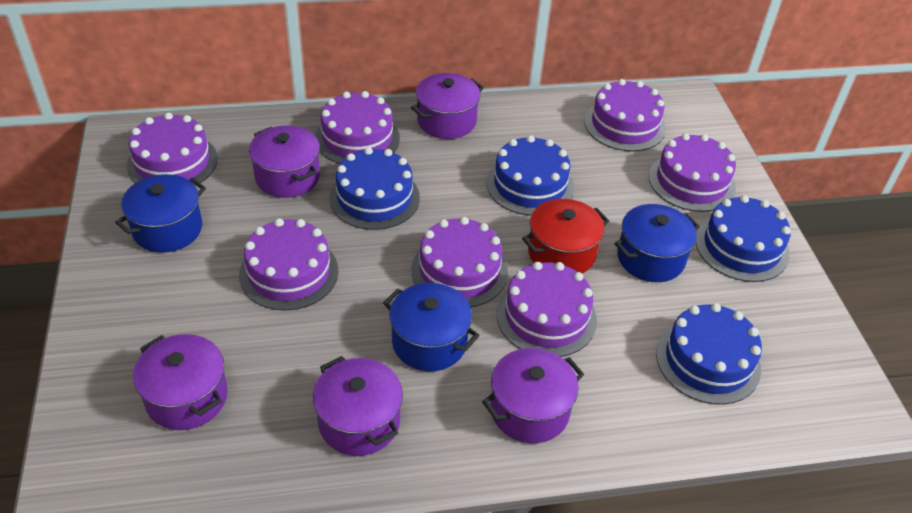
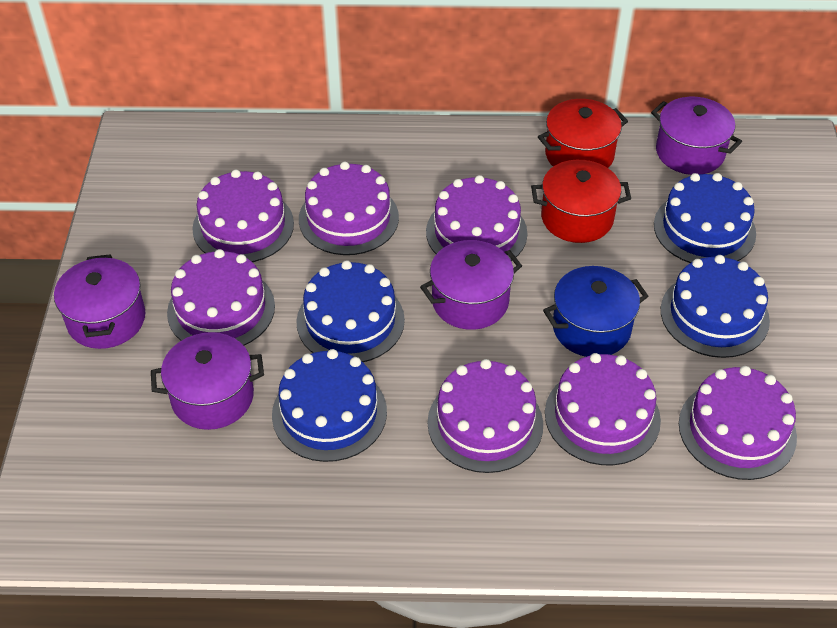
blue pot: [115,174,206,253] [383,283,480,371] [615,204,700,282] = 3 -> [543,266,648,357] = 1
purple pot: [133,334,228,430] [249,125,320,198] [313,356,403,456] [411,73,484,139] [482,348,584,443] = 5 -> [54,254,145,349] [151,332,264,430] [420,240,522,330] [651,97,742,175] = 4
red pot: [522,199,609,274] = 1 -> [531,160,631,243] [538,99,628,168] = 2

